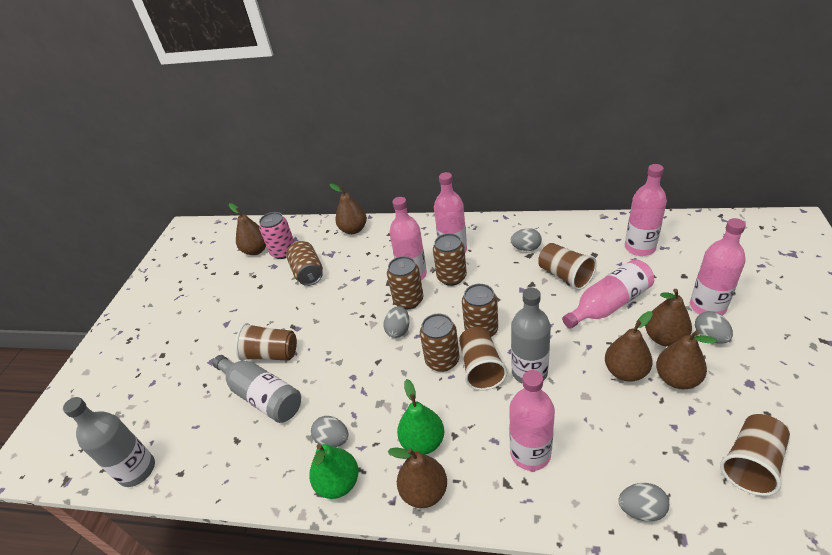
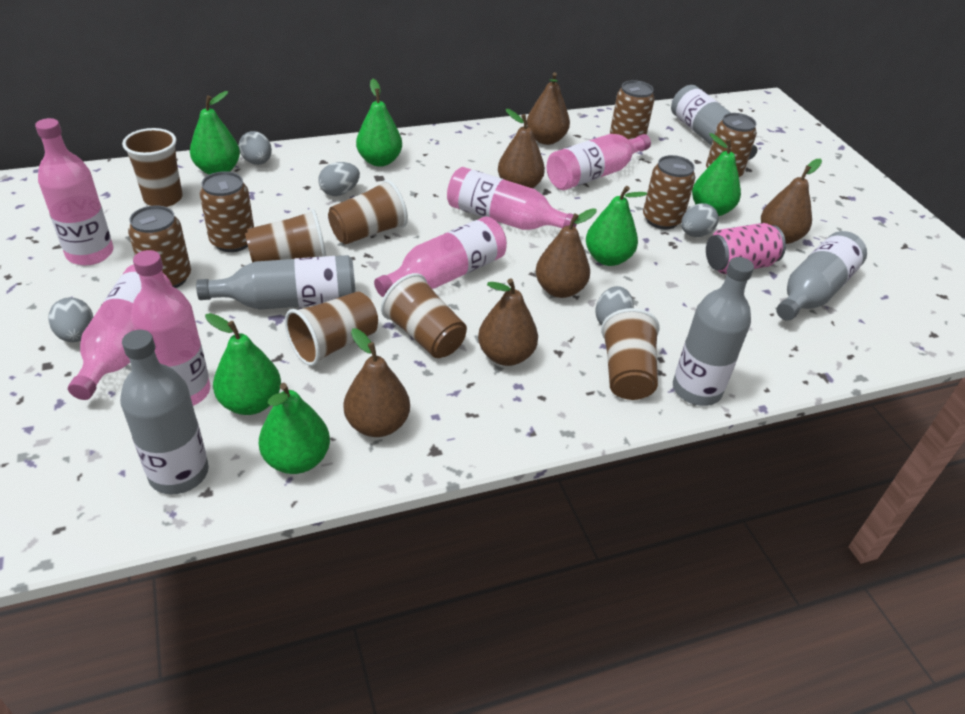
brown cup: [235,323,297,361] [459,327,507,391] [538,243,597,290] [720,414,790,496] = 4 -> [122,128,183,207] [245,209,326,263] [285,292,378,366] [328,180,408,244] [381,273,467,358] [601,308,660,400] = 6
green pear: [309,444,359,499] [397,379,444,454] = 2 -> [190,91,240,175] [205,313,281,415] [259,383,330,474] [356,79,402,167] [586,186,647,266] [692,133,741,216] = 6
grey bottle: [63,397,155,487] [213,355,301,423] [511,288,551,384] = 3 -> [120,330,209,495] [196,255,355,310] [671,85,758,160] [673,257,754,406] [776,231,867,321] = 5

